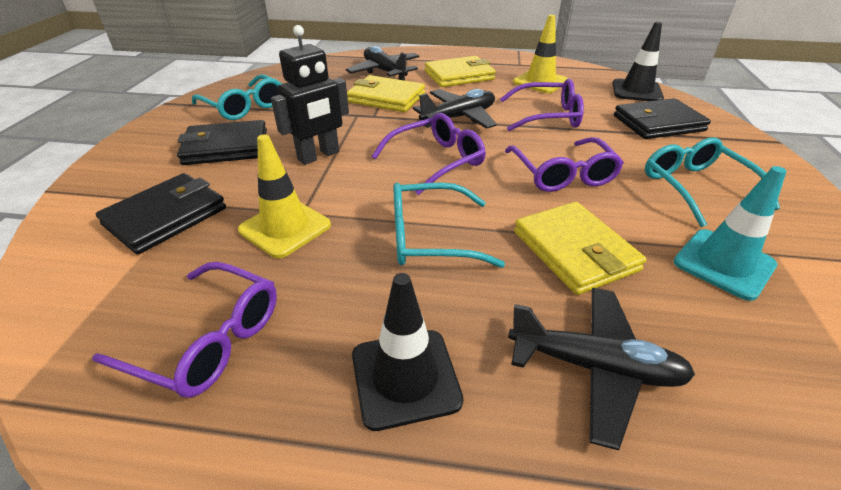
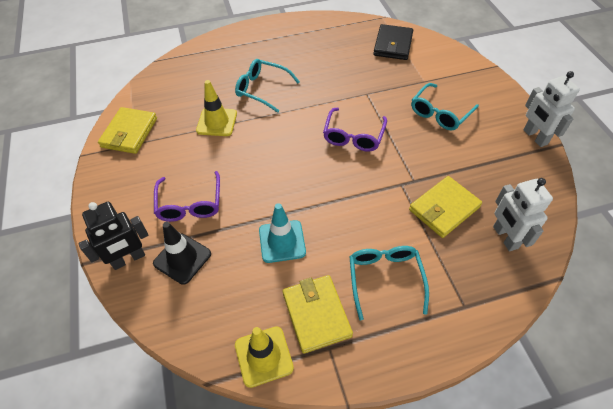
black plane: [346,46,419,81] [413,89,497,129] [508,288,695,450] = 3 -> none = 0
black traffic cone: [352,273,463,431] [612,22,664,101] = 2 -> [153,222,211,285] = 1
black wallet: [96,173,226,254] [177,120,267,165] [614,98,711,139] = 3 -> [373,24,413,60] = 1
purple glasses: [92,262,277,398] [372,113,486,195] [500,79,584,131] [505,137,624,192] = 4 -> [154,171,220,222] [323,108,387,152] = 2
white robot: none = 0 -> [493,178,553,251] [523,71,580,147] = 2

